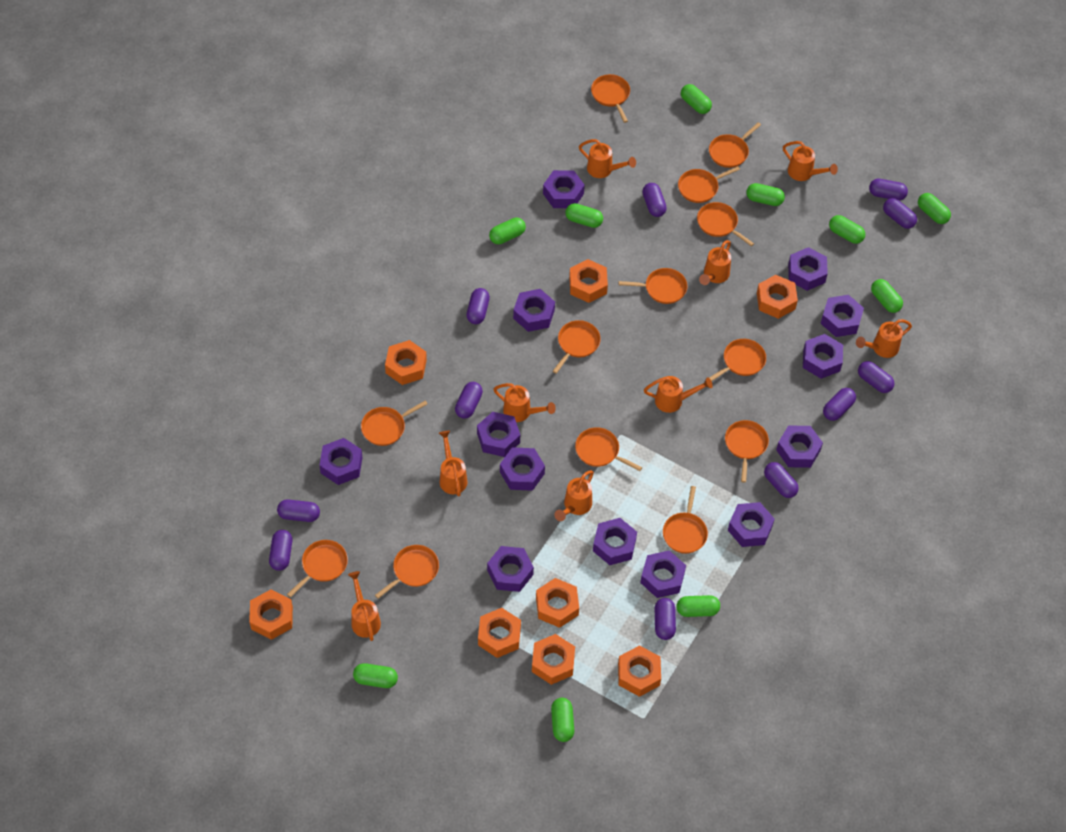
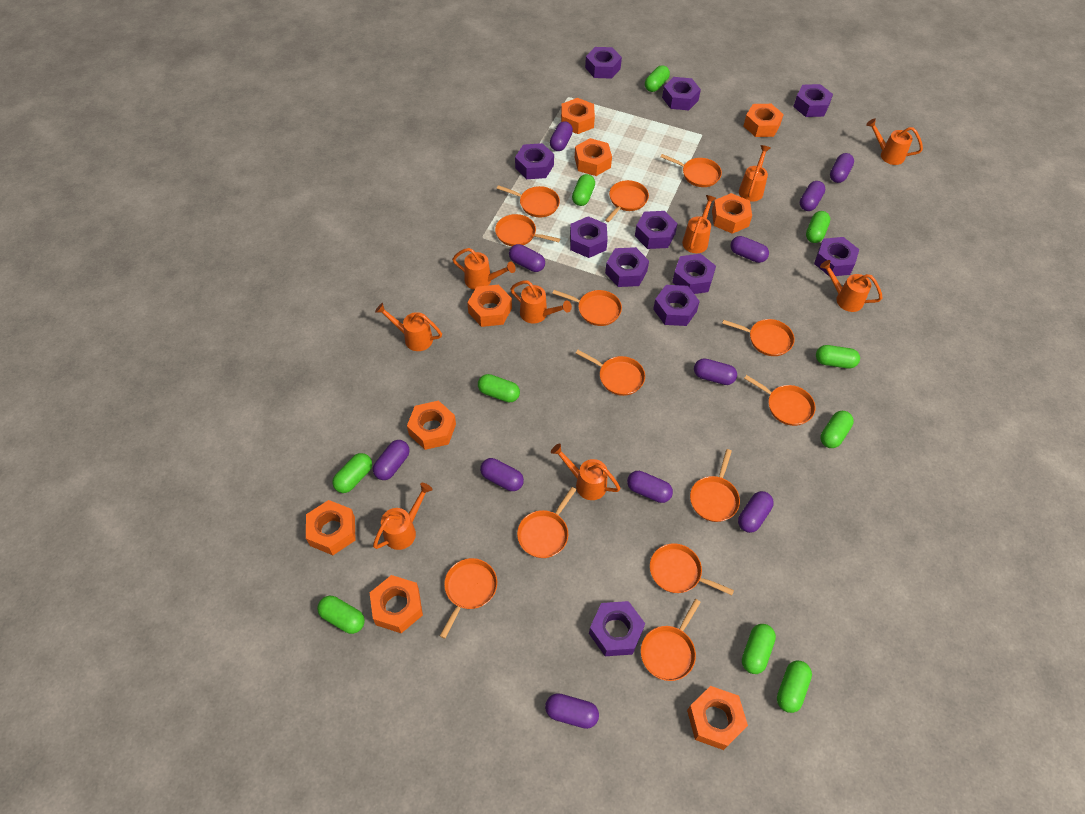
orange nut: [249,590,293,640] [385,340,427,385] [478,608,521,658] [532,634,575,685] [536,578,579,628] [569,259,608,303] [618,645,661,697] [757,275,798,319] = 8 -> [306,500,356,555] [370,575,423,633] [407,401,456,450] [467,285,512,327] [561,98,595,134] [575,138,612,176] [687,686,748,750] [712,193,752,234] [743,104,784,137] = 9
purple nut: [319,438,362,485] [477,412,520,457] [487,546,534,592] [500,447,545,491] [513,289,555,332] [543,170,585,208] [593,518,637,565] [640,550,686,598] [728,502,775,547] [776,425,823,468] [788,247,828,291] [803,334,843,379] [821,295,864,337] = 13 -> [515,143,554,179] [570,216,608,258] [585,47,622,79] [589,601,645,656] [605,247,649,287] [635,211,678,249] [653,285,700,326] [662,77,701,110] [672,253,716,294] [793,84,833,117] [814,237,859,277] = 11

